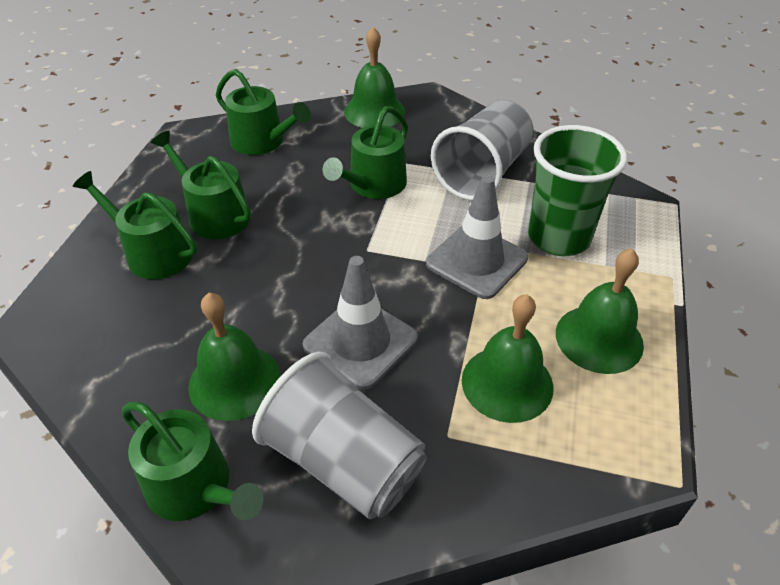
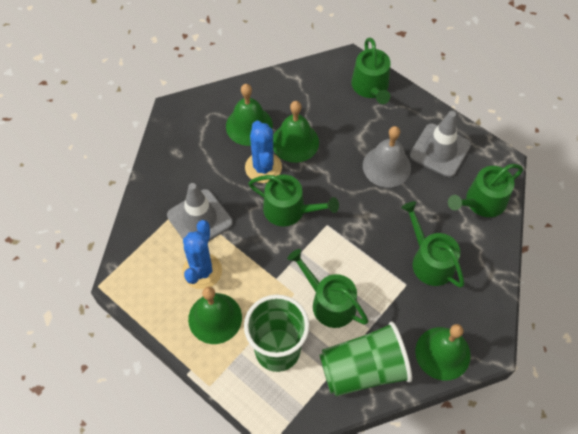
blue cactus: none = 0 -> [182,220,222,289] [245,121,282,183] = 2
green cup: [528,125,627,256] = 1 -> [244,295,309,372] [319,322,412,396] = 2
grey bell: none = 0 -> [363,126,411,188] = 1
grey cup: [252,352,426,519] [431,100,533,201] = 2 -> none = 0

